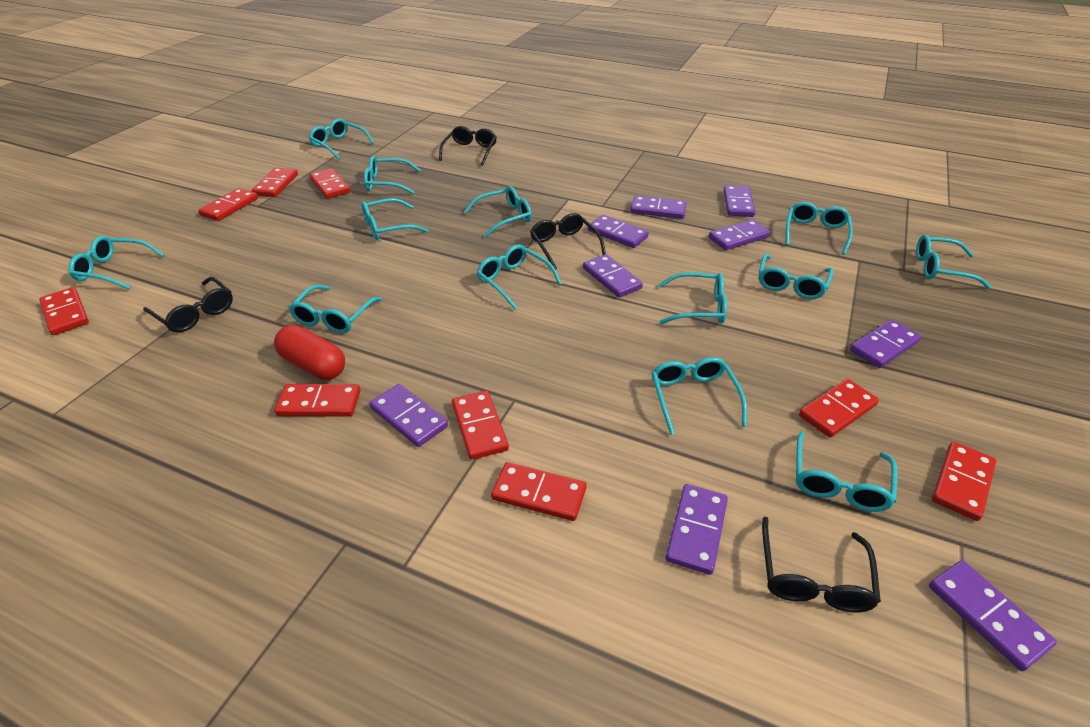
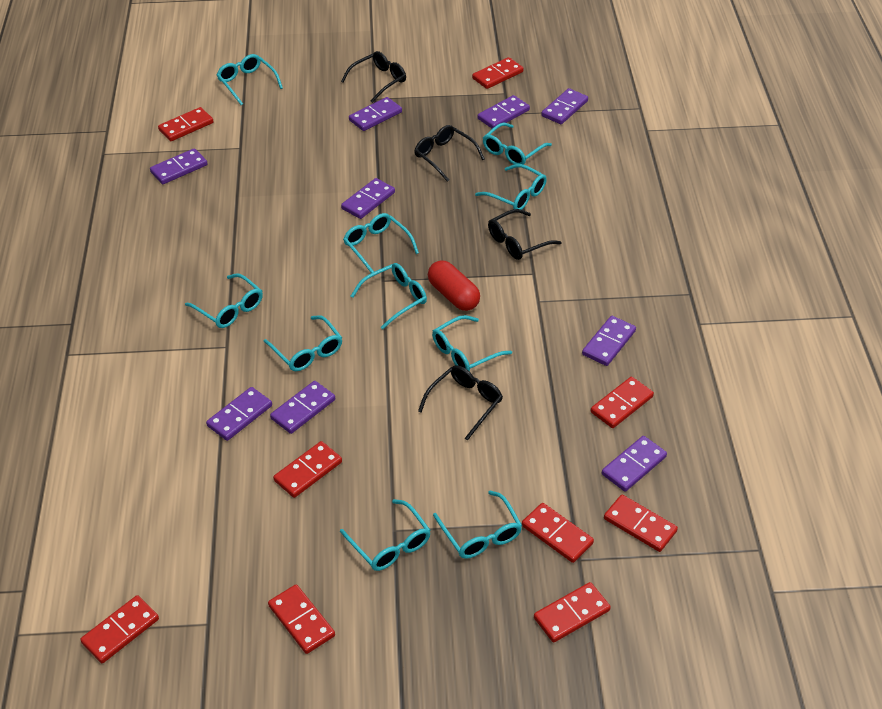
turquoise glasses: [69,236,164,289] [289,285,383,333] [309,118,375,159] [361,198,428,240] [364,156,421,194] [464,186,532,237] [476,245,562,309] [651,357,747,435] [658,272,727,324] [759,253,834,299] [786,202,853,255] [796,432,898,512] [916,234,991,289] = 13 -> [185,273,263,328] [217,54,283,105] [263,315,342,371] [340,499,431,571] [343,213,419,273] [351,263,427,330] [432,315,512,372] [433,490,522,559] [475,164,547,210] [483,123,552,165] = 10

